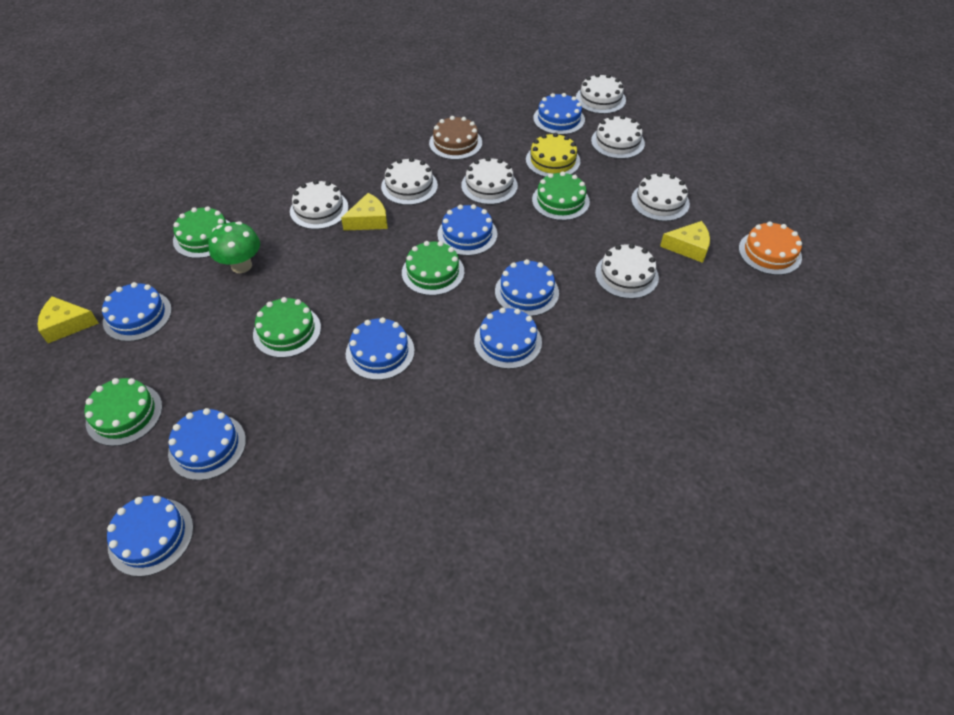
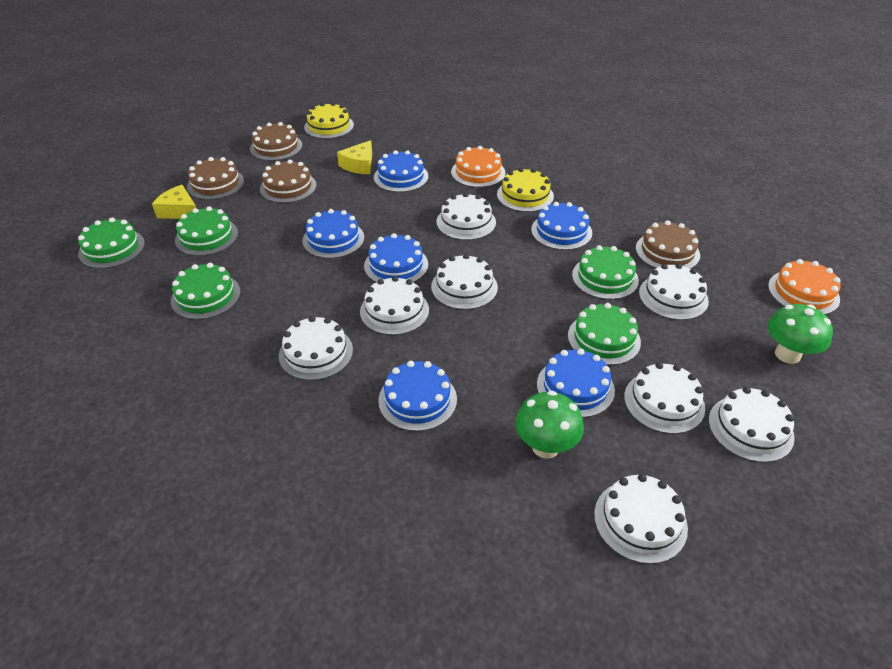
blue cake: [102,282,172,342] [107,496,194,577] [168,408,246,480] [346,317,415,380] [437,204,497,256] [474,308,542,369] [495,259,559,316] [533,93,585,135] = 8 -> [302,209,364,258] [364,233,428,282] [374,150,428,192] [378,361,457,431] [531,202,592,250] [537,349,615,418] = 6
brown cake: [429,116,482,160] = 1 -> [187,157,244,200] [250,122,302,161] [260,160,316,203] [636,220,700,269] = 4
green mushroom: [208,221,260,273] = 1 -> [515,391,584,459] [767,304,833,364] = 2
orange cake: [739,221,802,275] = 1 -> [451,146,505,188] [768,259,841,315] = 2
white cake: [290,180,349,229] [381,157,438,205] [461,157,518,205] [576,73,626,114] [591,115,645,159] [595,243,659,299] [631,172,690,221] = 7 -> [279,316,353,380] [360,276,429,335] [431,254,498,310] [437,193,496,240] [594,474,688,564] [624,362,705,434] [639,264,709,320] [709,387,795,462] = 8
yellow cake: [526,133,580,177] = 1 -> [304,102,354,139] [497,168,554,212] = 2
yellow cheese: [38,296,99,343] [341,193,388,231] [660,221,710,263] = 3 -> [152,185,196,219] [337,140,372,174] = 2

